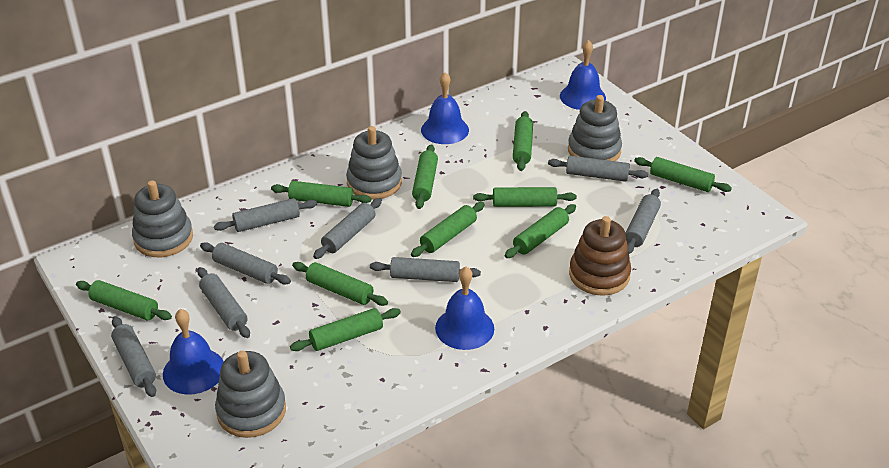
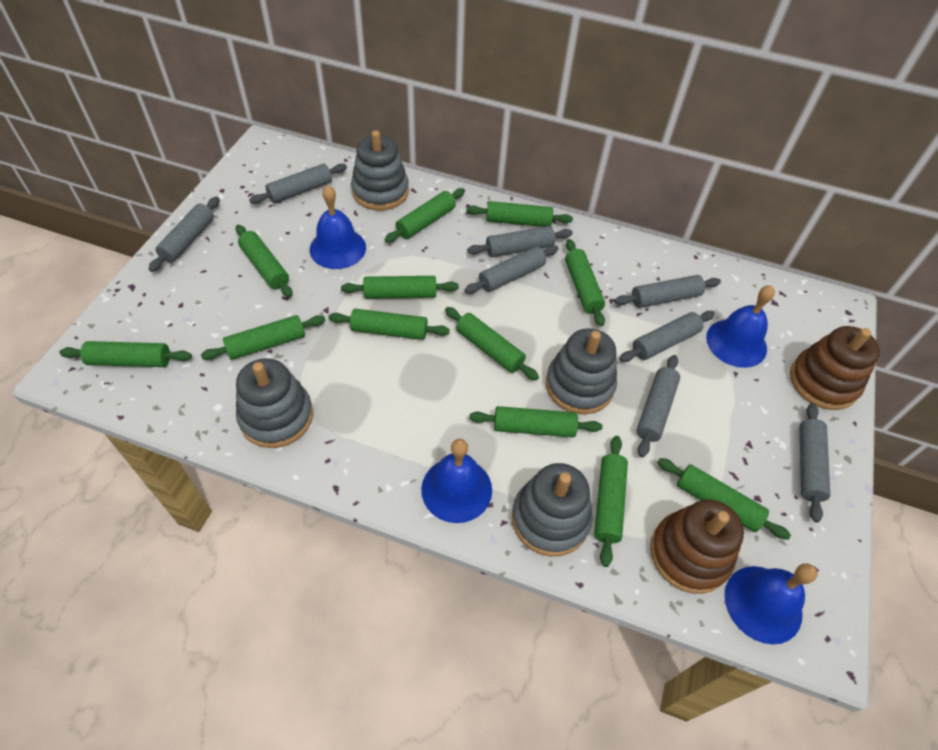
brown stacking toy: [569,216,631,296] = 1 -> [650,500,744,594] [790,326,880,410] = 2
green rolling pin: [76,280,172,320] [271,181,371,207] [290,308,401,351] [292,262,388,306] [411,202,485,257] [412,144,438,209] [473,187,577,207] [505,204,576,258] [513,111,533,171] [634,157,732,192] = 10 -> [59,341,192,367] [201,315,325,360] [236,225,293,298] [329,309,450,340] [341,276,459,299] [384,188,465,243] [445,307,539,380] [466,201,573,227] [469,406,602,437] [565,239,605,326] [594,436,628,567] [657,458,791,540] = 12

